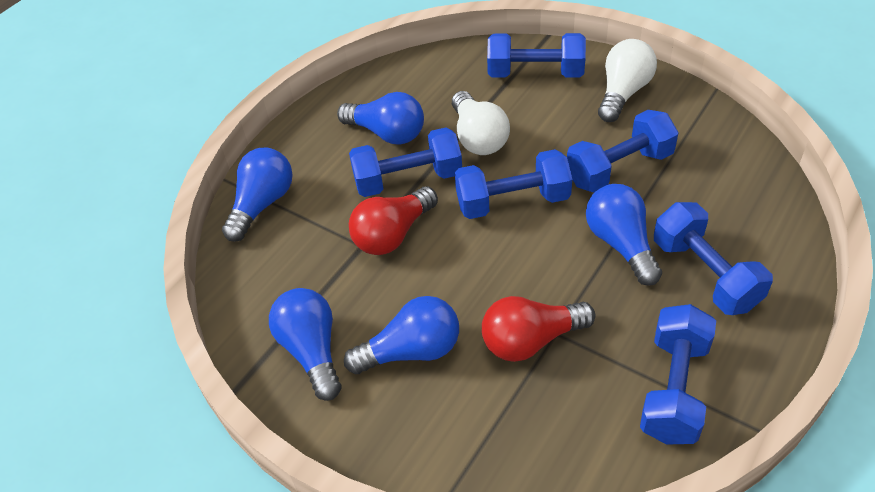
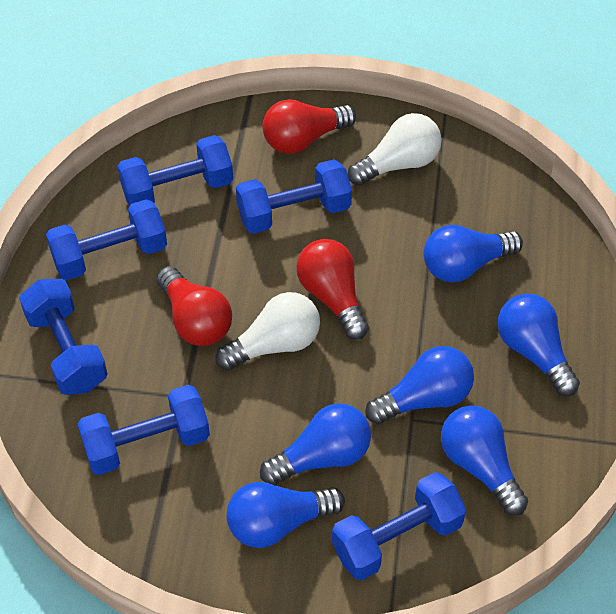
blue light bulb: [222,147,292,242] [269,288,341,401] [337,92,424,145] [344,296,459,374] [586,184,662,286] = 5 -> [227,482,345,548] [260,403,371,485] [365,346,474,424] [424,225,523,283] [441,406,528,515] [497,294,580,396] = 6
red light bulb: [349,186,438,255] [482,296,595,362] = 2 -> [157,266,232,346] [263,99,356,154] [296,239,369,340] = 3

